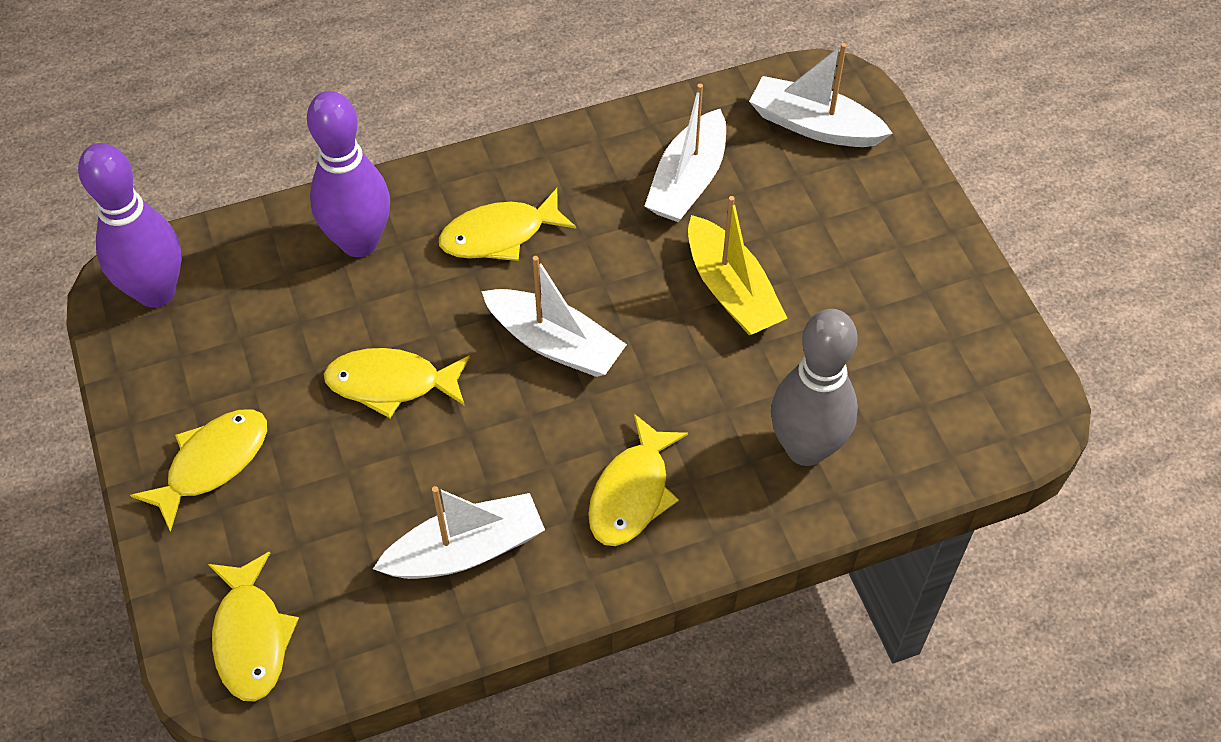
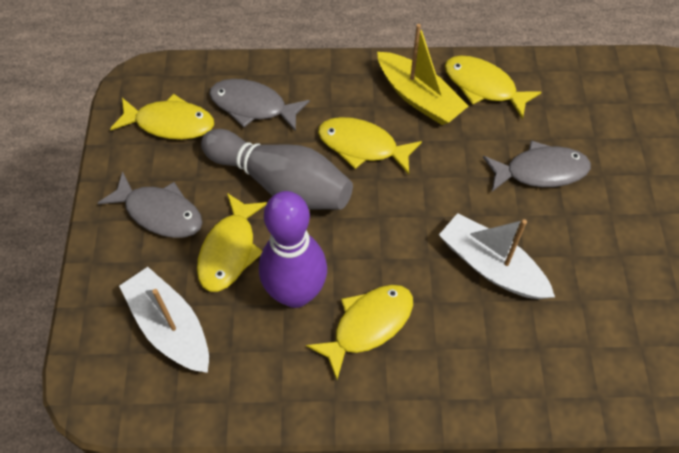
grey fish: none = 0 -> [98,171,202,238] [209,79,310,132] [483,140,591,192] = 3
purple bowling pin: [78,143,182,308] [307,91,390,257] = 2 -> [259,191,327,308] = 1
white boat: [373,486,545,579] [481,256,627,377] [645,84,726,222] [749,43,893,147] = 4 -> [119,267,209,373] [439,213,555,299] = 2

